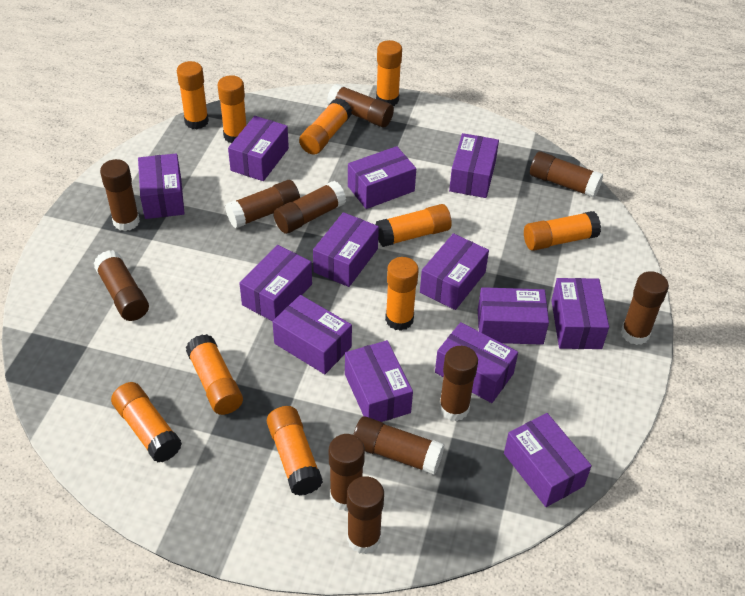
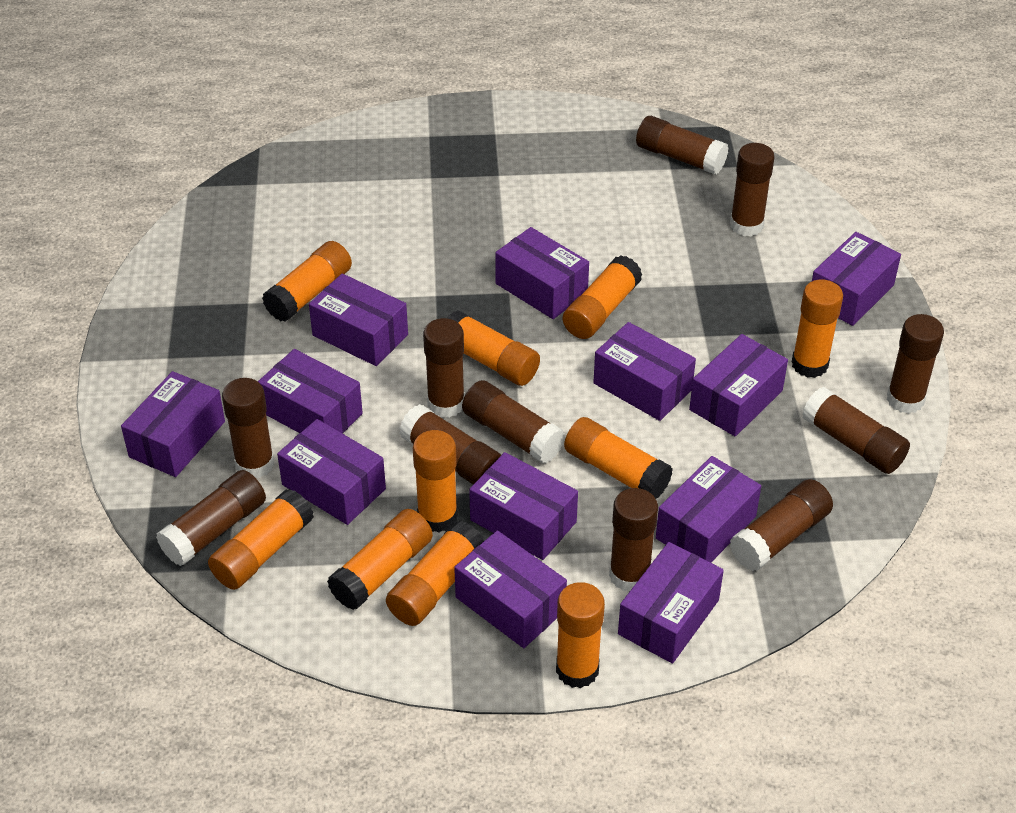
purple box: [138,153,185,219] [228,116,289,181] [239,245,312,321] [272,295,352,374] [313,212,379,287] [345,340,413,422] [348,146,416,209] [420,233,489,310] [435,322,518,403] [449,133,499,198] [478,287,549,345] [504,413,592,507] [551,278,609,349] = 13 -> [121,371,225,477] [258,349,363,434] [277,419,386,525] [309,273,408,366] [454,530,567,648] [469,452,578,560] [495,227,589,319] [593,322,696,421] [618,542,724,663] [656,456,761,563] [689,334,788,437] [812,232,901,326] = 12

